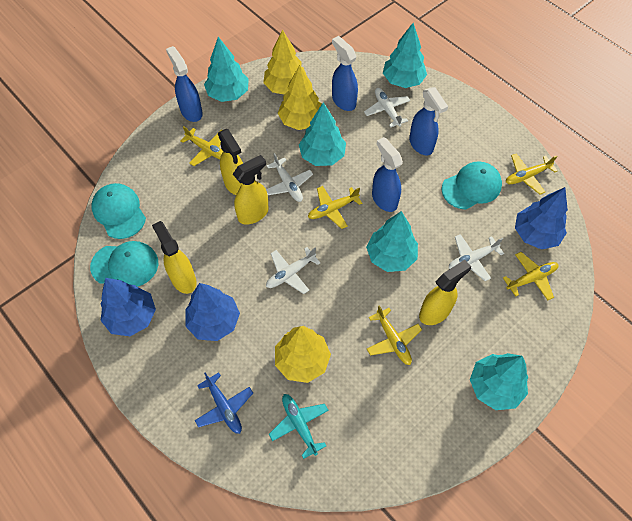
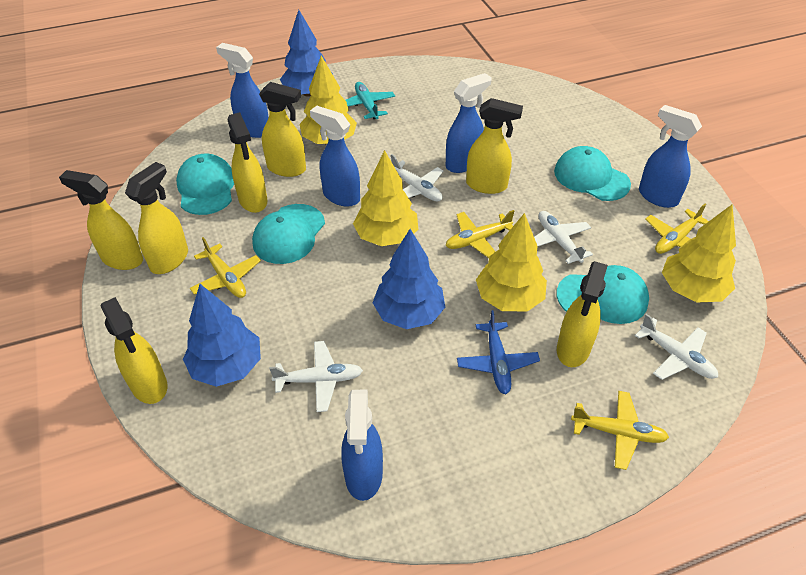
blue spray bottle: [166,46,203,122] [332,36,358,111] [372,137,403,212] [409,87,448,155] = 4 -> [216,43,269,138] [310,106,360,207] [341,390,383,501] [446,73,492,173] [639,105,702,208] = 5
turquoise cap: [90,241,158,287] [92,183,146,239] [442,161,502,209] = 3 -> [176,154,234,215] [252,204,325,264] [554,146,631,201] [557,265,649,324] = 4
turquoise tree: [204,37,249,102] [299,102,346,166] [366,211,418,272] [383,23,427,88] [470,353,528,410] = 5 -> none = 0
yellow plane: [180,126,223,166] [308,186,362,229] [367,305,422,365] [503,252,558,300] [506,153,558,195] = 5 -> [190,237,261,298] [446,210,514,258] [571,391,669,470] [645,204,709,254] = 4
yellow spray bottle: [152,221,197,294] [218,129,243,195] [233,155,269,225] [419,260,471,325] = 4 -> [59,170,143,270] [100,297,167,404] [125,162,188,274] [227,112,267,213] [259,82,306,177] [466,98,523,194] [557,261,608,367] = 7
yellow tree: [263,29,306,95] [275,326,331,383] [278,65,322,130] = 3 -> [300,56,357,145] [353,150,418,246] [476,213,547,311] [662,205,736,303] = 4

